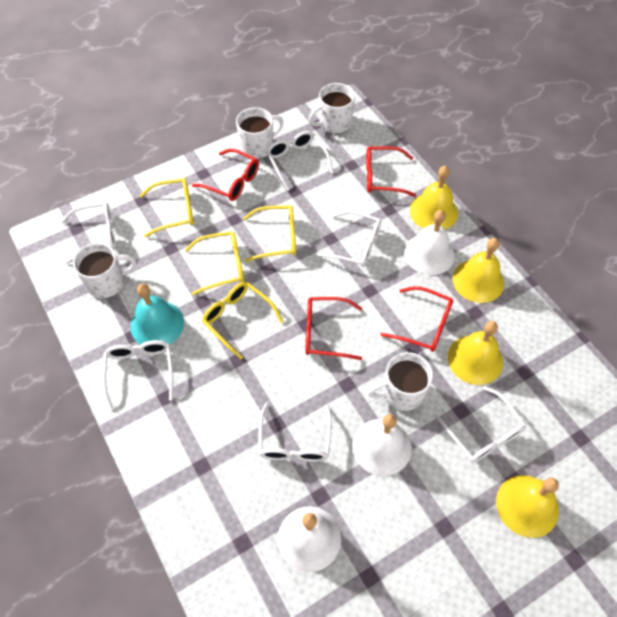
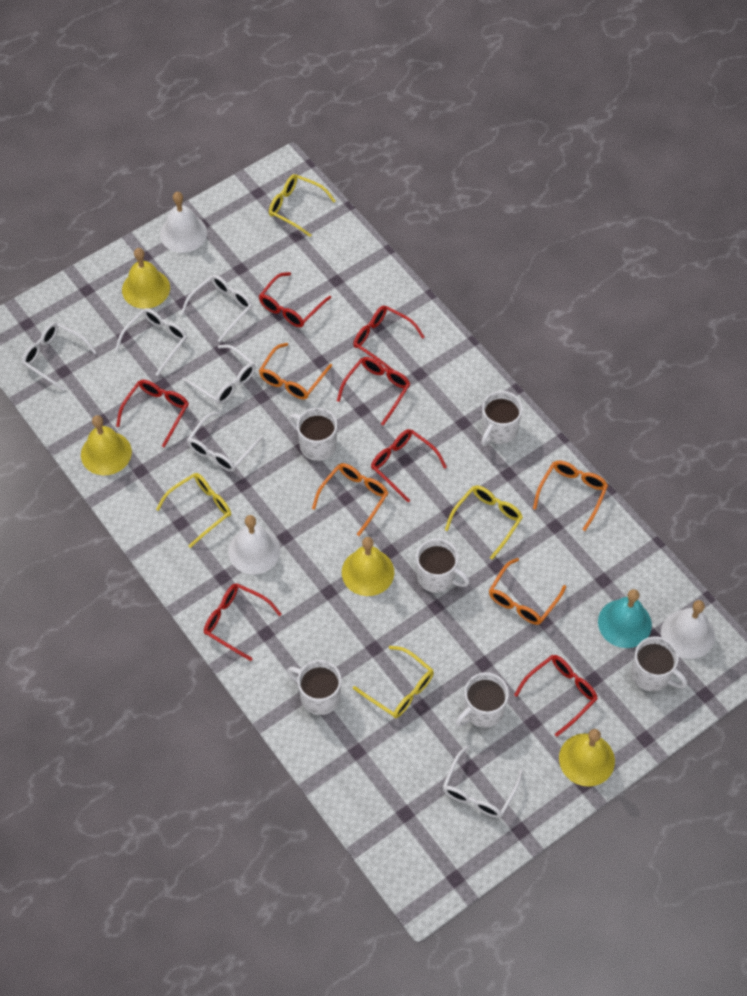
orange glasses: none = 0 -> [259,343,332,399] [312,463,388,536] [489,558,566,625] [533,461,608,531] = 4
red glasses: [192,149,259,201] [306,297,362,360] [366,146,416,197] [380,286,453,352] = 4 -> [116,380,189,448] [204,583,282,661] [259,272,331,327] [337,357,410,426] [353,306,424,370] [371,429,447,503] [514,655,598,737] = 7
white mug: [73,243,136,298] [236,107,283,159] [309,83,355,134] [368,352,433,411] = 4 -> [287,660,341,715] [289,408,337,461] [416,539,470,593] [456,672,509,728] [481,391,523,446] [631,636,687,691] = 6

